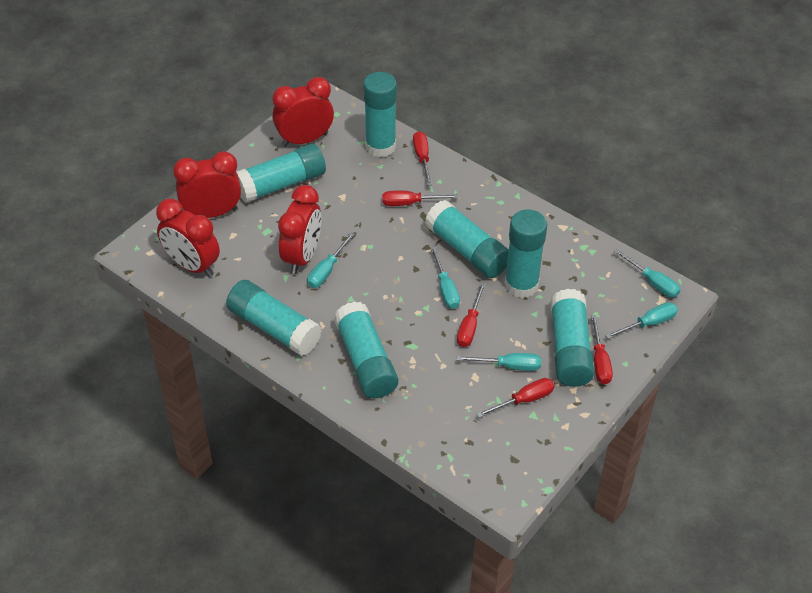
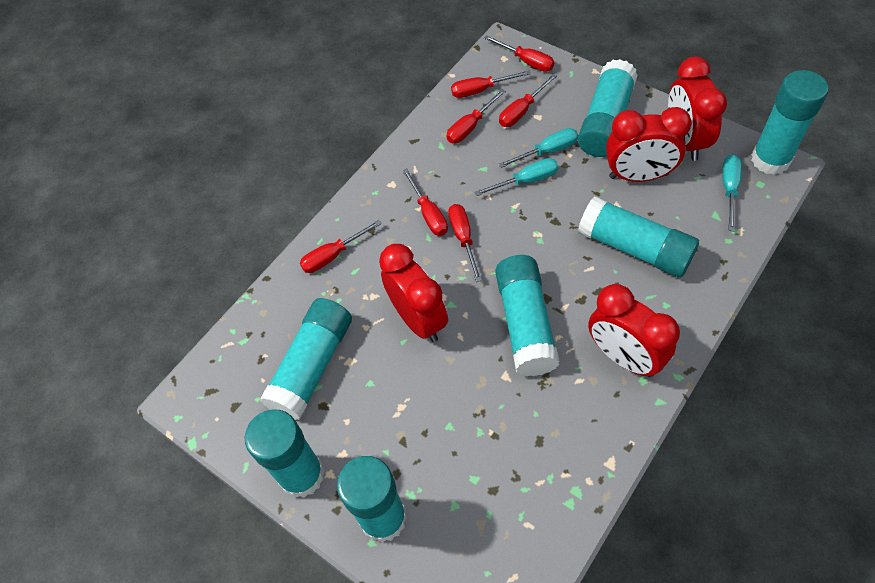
red screwdriver: [382,191,458,206] [413,131,432,186] [457,283,485,347] [476,378,555,418] [591,315,613,384] = 5 -> [300,220,382,273] [402,168,448,236] [447,89,506,143] [448,204,482,282] [451,70,531,98] [484,35,555,72] [499,74,557,127] = 7
turquoise screwdriver: [307,233,355,288] [430,247,460,309] [457,353,541,371] [605,302,678,339] [614,249,680,297] = 5 -> [474,158,558,196] [499,128,579,168] [722,155,742,231] = 3

